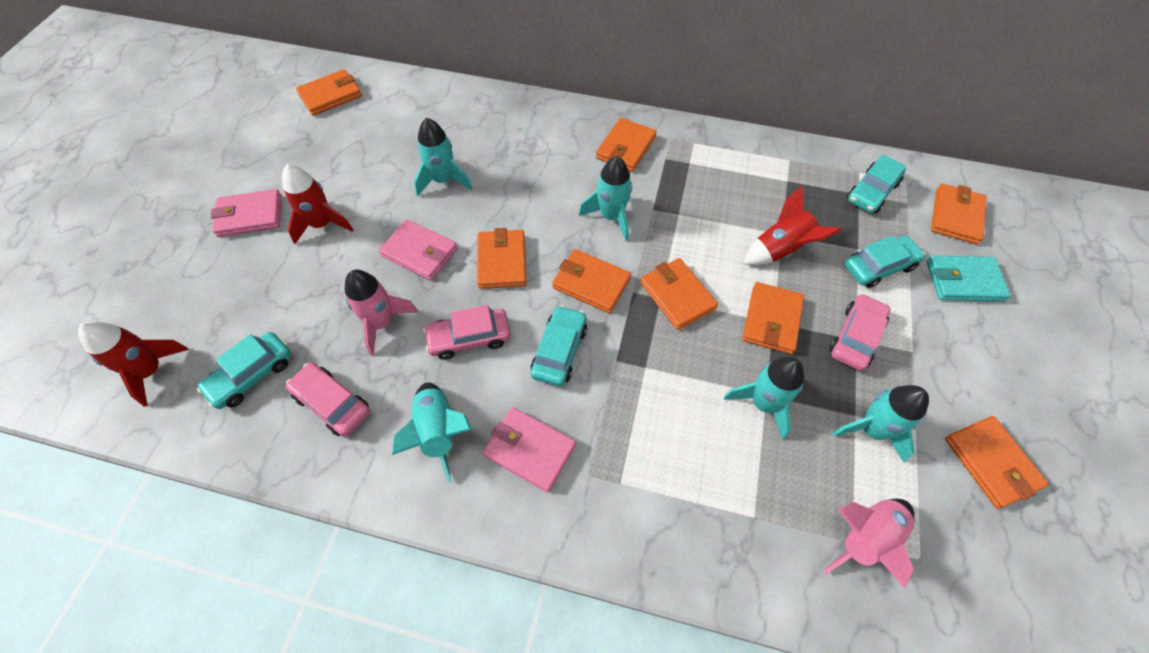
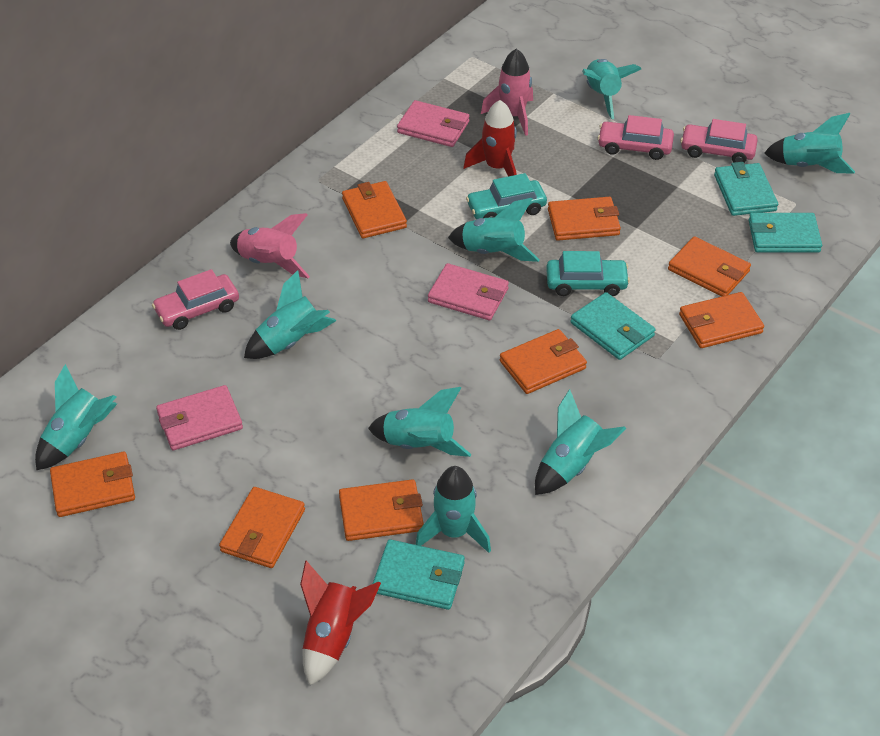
red rocket: [78,321,189,407] [282,164,353,244] [743,186,841,265] = 3 -> [300,561,381,686] [464,100,517,176] = 2
turquoise car: [197,332,291,409] [531,305,587,387] [844,235,926,288] [847,154,906,213] = 4 -> [466,173,547,219] [546,251,630,296] = 2
turquoise rocket: [392,382,472,482] [414,118,473,196] [579,156,632,241] [724,357,804,440] [832,385,929,463] = 5 -> [35,364,117,470] [244,270,336,359] [368,387,471,457] [415,466,491,553] [448,198,540,262] [535,389,626,495] [582,59,641,119] [764,113,855,174] = 8
turquoise wallet: [927,256,1011,302] = 1 -> [373,539,465,610] [570,292,656,360] [714,162,778,216] [749,213,822,252] = 4

